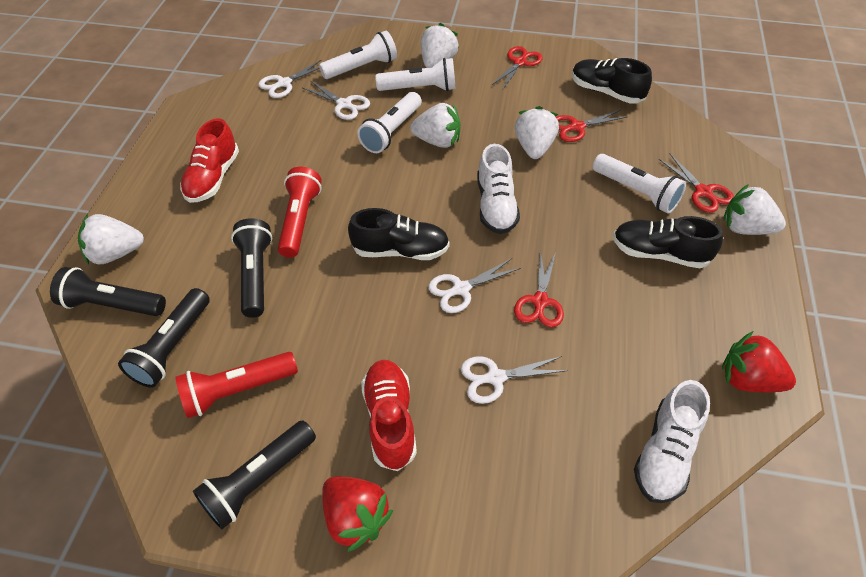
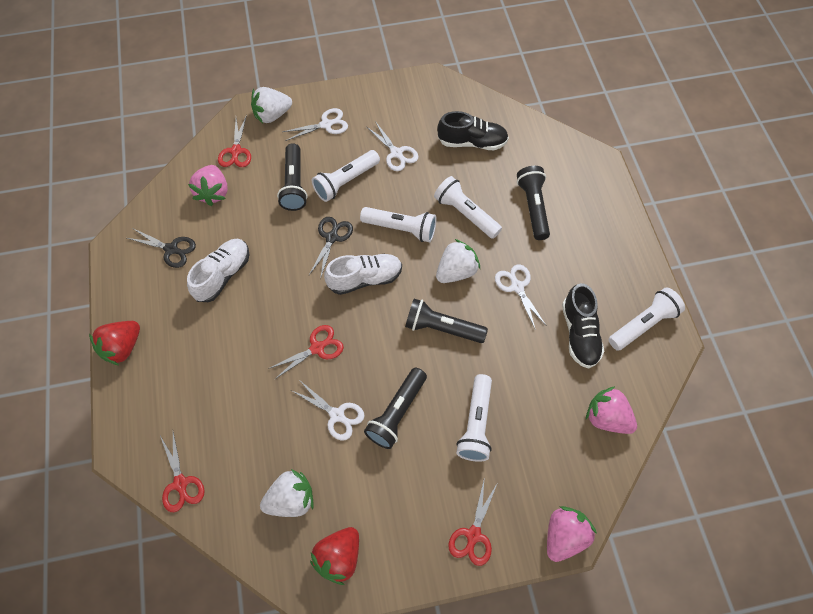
black scissors: none = 0 -> [127,228,196,268] [309,217,353,279] = 2
black shoe: [348,208,450,260] [572,58,652,104] [613,216,723,268] = 3 -> [437,111,509,150] [562,283,604,369] = 2
pink strawberry: none = 0 -> [188,165,228,206] [547,506,597,562] [586,386,637,434] = 3
red flashlight: [175,352,298,418] [278,167,322,258] = 2 -> none = 0
red shoe: [180,118,239,203] [361,360,417,471] = 2 -> none = 0
white flashlight: [319,31,397,79] [357,92,421,153] [375,58,456,91] [593,154,686,214] = 4 -> [312,150,380,202] [360,207,436,242] [434,176,502,239] [456,374,492,462] [608,288,685,351] = 5
white strawberry: [78,214,144,265] [410,103,460,148] [421,23,459,68] [515,106,559,159] [723,184,786,235] = 5 -> [251,87,292,124] [260,469,314,517] [436,239,480,283] = 3

